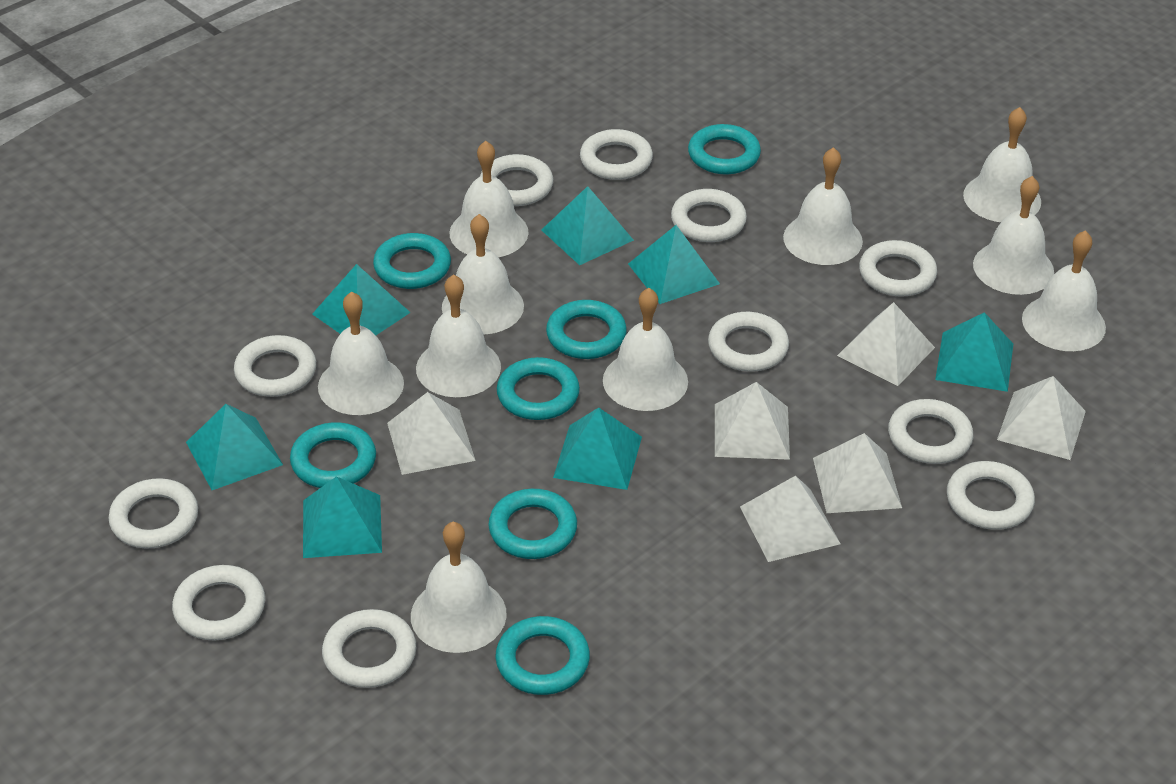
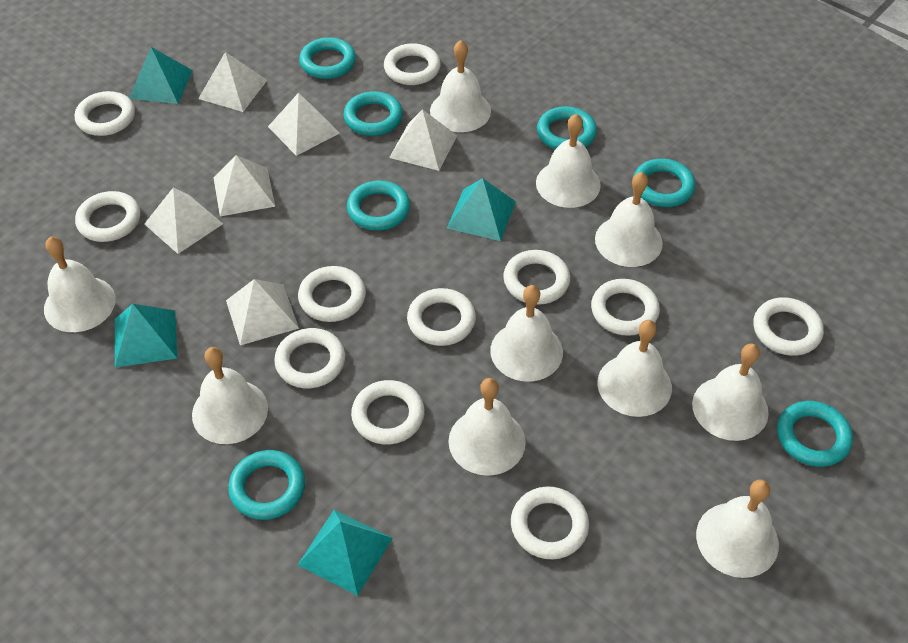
turquoise pyramid: [186,404,283,490] [303,476,382,558] [312,264,411,335] [541,186,634,265] [553,407,642,490] [628,225,720,304] [935,312,1013,392] = 7 -> [115,304,177,368] [129,47,193,104] [298,510,393,596] [447,178,516,241] = 4

